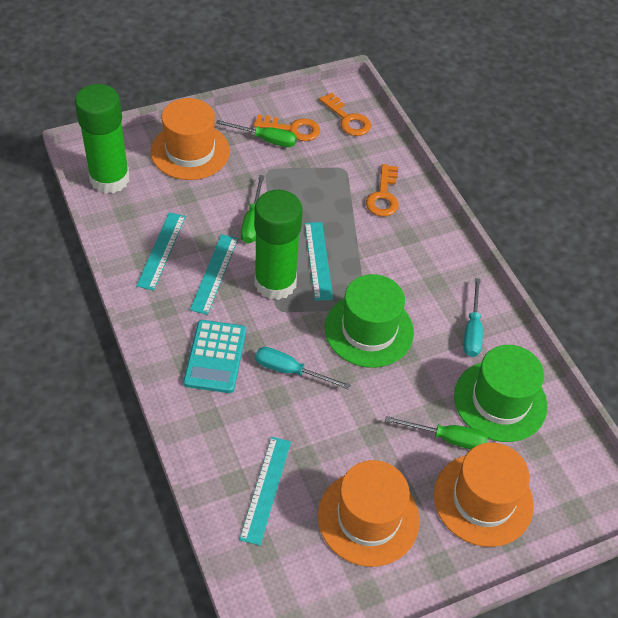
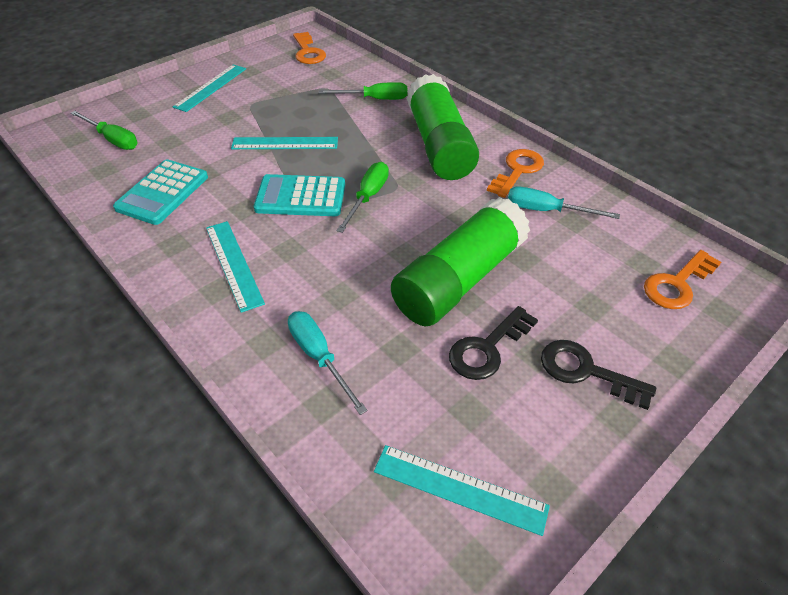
black key: none = 0 -> [449,306,538,380] [541,340,656,410] = 2
green hat: [325,274,414,368] [454,345,547,442] = 2 -> none = 0
orange hat: [150,98,230,180] [318,460,420,567] [434,443,534,547] = 3 -> none = 0
turquoise calculator: [183,320,246,393] = 1 -> [113,159,208,225] [254,174,345,216] = 2

